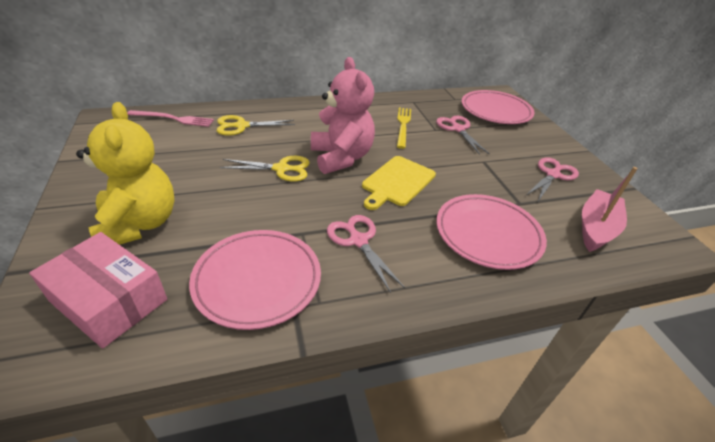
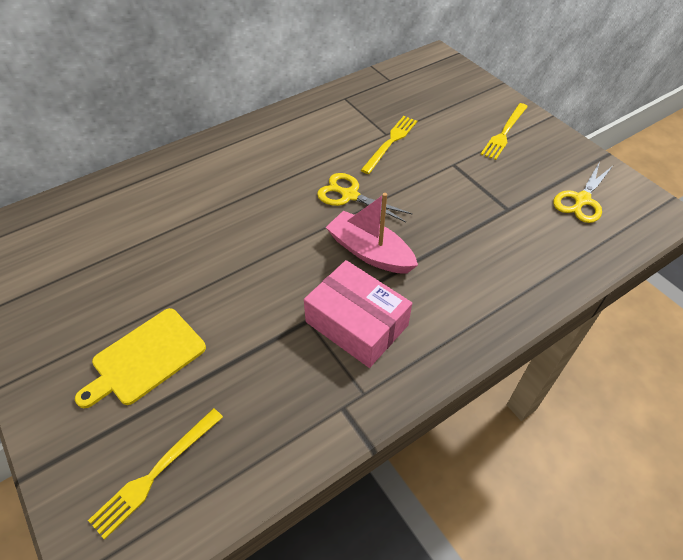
pink fork: [127,110,214,127] = 1 -> none = 0
pink plate: [189,230,321,330] [436,194,547,270] [461,90,535,124] = 3 -> none = 0
pink scissors: [327,215,405,293] [436,116,489,155] [526,157,579,203] = 3 -> none = 0
pink teddy bear: [311,57,375,174] = 1 -> none = 0
yellow fork: [397,108,411,149] = 1 -> [88,408,223,540] [361,116,417,174] [481,103,528,160] = 3
yellow teddy bear: [76,102,175,245] = 1 -> none = 0

